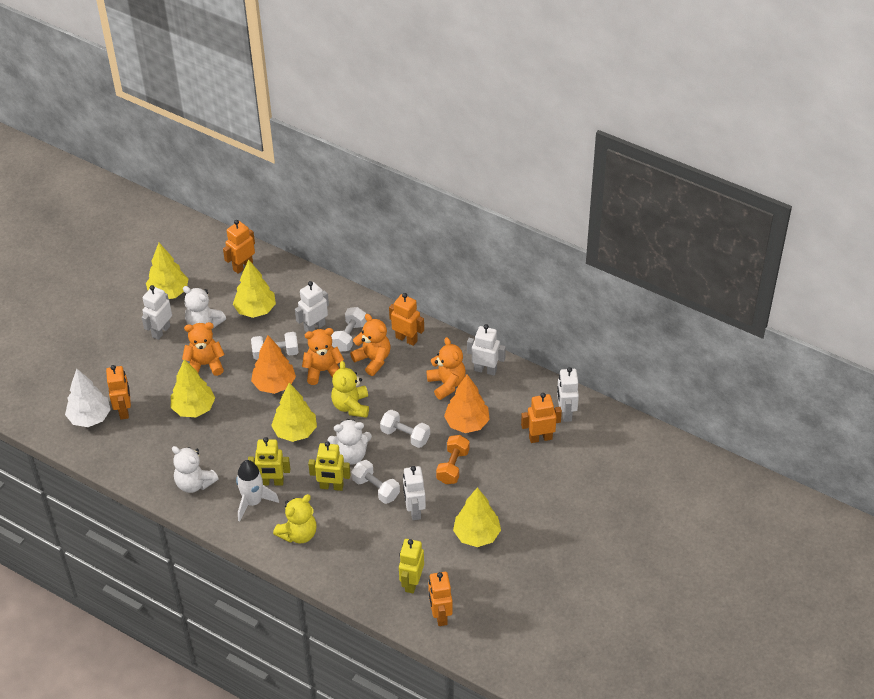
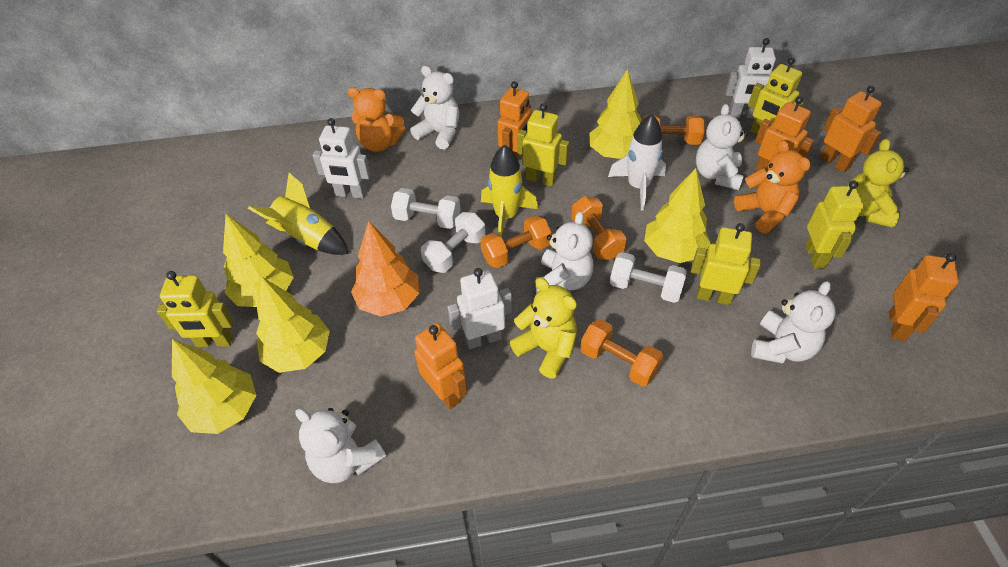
orange dumbbell: [436,435,470,484] = 1 -> [480,215,552,268] [571,196,626,260] [580,319,663,387] [643,115,704,145] = 4
orange teddy bear: [182,322,225,376] [302,328,344,385] [350,314,390,376] [426,337,466,400] = 4 -> [347,87,406,152] [734,140,810,233] = 2
orange tree: [251,335,296,394] [444,374,490,433] = 2 -> [351,221,419,317] = 1
white dumbbell: [251,332,299,360] [331,307,367,352] [351,460,400,504] [380,410,430,448] = 4 -> [391,188,460,229] [421,212,486,273] [610,252,687,303] = 3
white robot: [142,285,172,340] [295,281,329,332] [403,466,426,520] [467,324,506,376] [557,367,579,422] = 5 -> [312,118,371,199] [448,268,512,349] [725,38,776,118] = 3
white teddy bear: [172,446,219,493] [183,286,226,328] [327,419,372,465] = 3 -> [295,408,386,483] [410,66,459,150] [536,211,593,294] [696,104,748,190] [751,281,836,364] = 5
white tree: [65,369,111,427] = 1 -> none = 0
yellow robot: [248,437,290,486] [308,441,351,491] [399,539,424,593] = 3 -> [157,271,233,347] [517,103,569,186] [691,223,761,305] [748,57,803,134] [805,181,864,269] = 5
yellow rocket: none = 0 -> [248,173,349,255] [481,145,538,237] = 2

